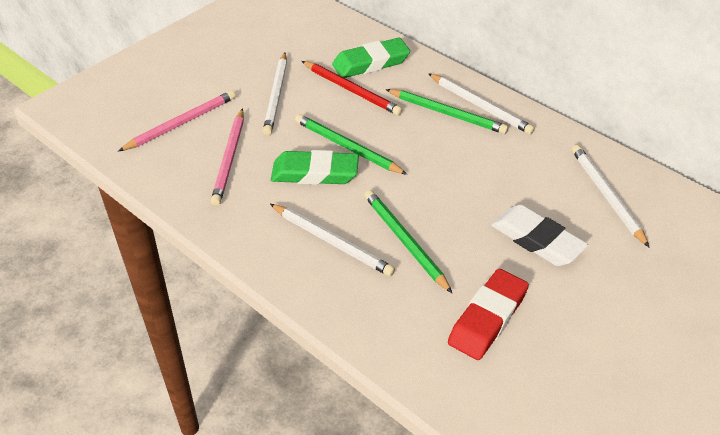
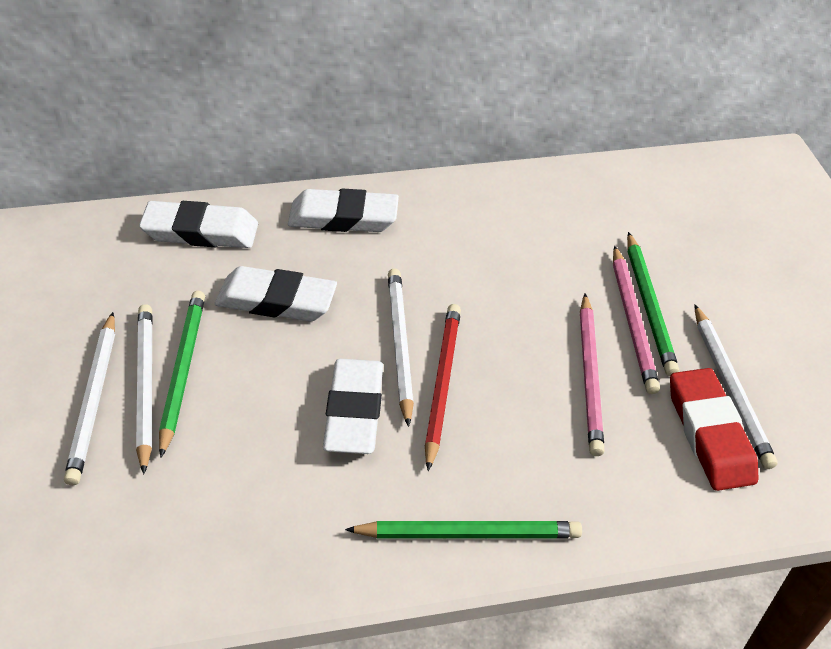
green eraser: [271,150,359,185] [332,38,410,78] = 2 -> none = 0
white eraser: [491,205,588,266] = 1 -> [139,201,258,248] [215,266,337,321] [288,188,399,232] [323,359,383,454] = 4

